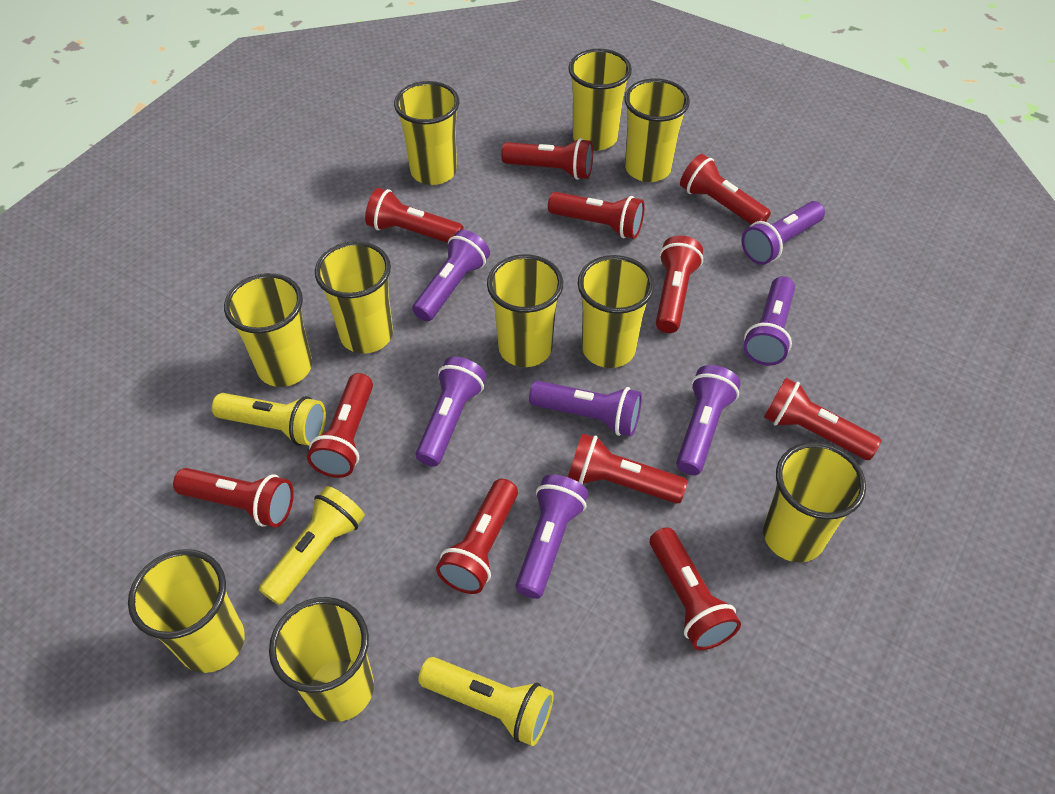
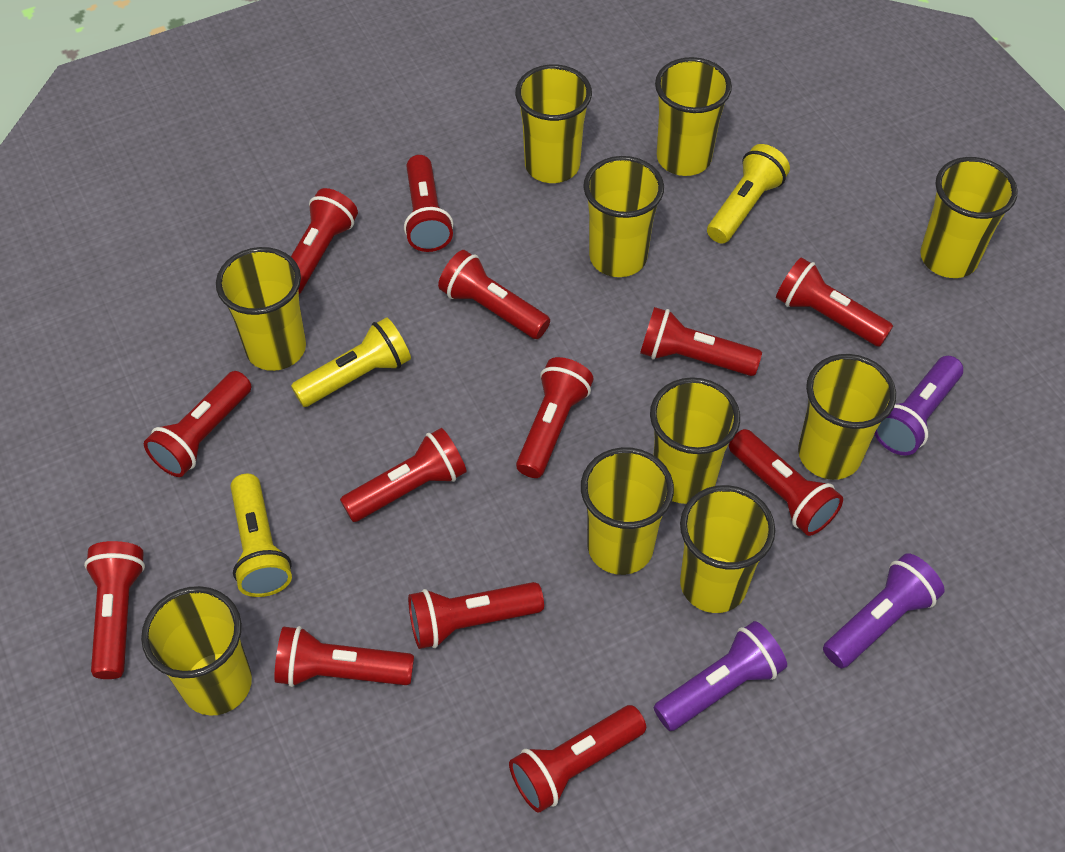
purple flashlight: [412,230,490,321] [416,356,486,467] [515,475,588,599] [529,381,642,437] [676,365,741,475] [742,201,825,265] [744,276,795,365] = 7 -> [654,621,787,731] [823,553,945,668] [874,356,963,456] = 3
red flashlight: [173,468,294,527] [307,373,373,478] [365,188,464,243] [436,479,518,594] [501,138,593,180] [548,192,645,239] [568,433,688,504] [650,527,741,650] [656,236,703,333] [680,154,771,225] [764,378,881,460] = 11 -> [84,541,145,679] [144,371,251,477] [274,626,414,687] [291,188,358,294] [340,428,467,522] [404,155,453,252] [408,582,544,649] [438,250,550,339] [509,705,646,813] [516,357,594,478] [640,307,762,376] [729,429,843,536] [776,257,893,347] = 13

